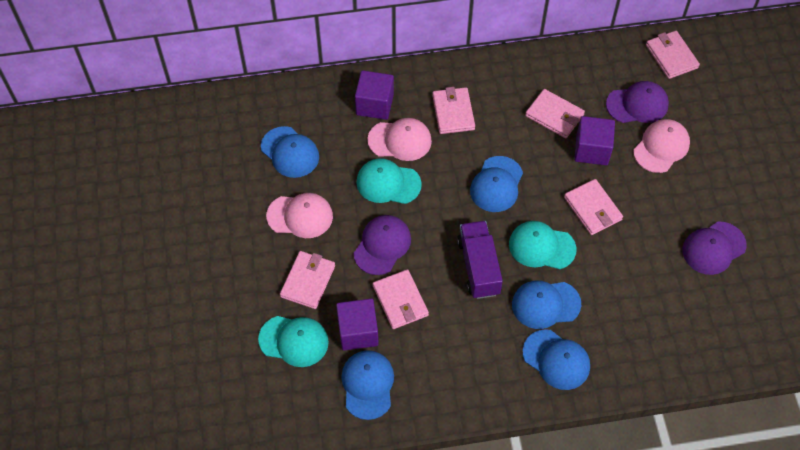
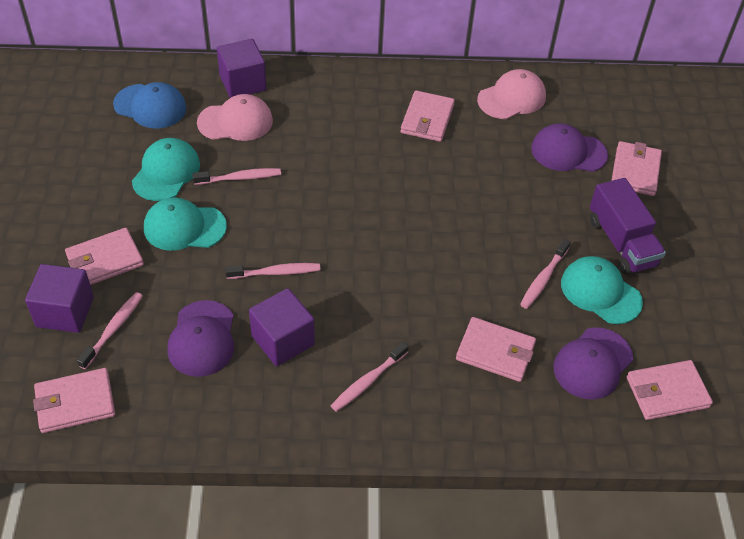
blue cap: [261,126,319,178] [341,350,394,420] [470,156,523,212] [512,281,581,329] [523,329,590,390] = 5 -> [113,82,187,128] = 1
pink cap: [266,193,333,238] [367,118,432,161] [633,119,690,173] = 3 -> [197,94,273,141] [477,69,546,119] = 2
pink toothbrush: none = 0 -> [77,292,143,369] [192,168,281,185] [225,263,321,279] [331,342,409,412] [520,239,570,309] = 5

